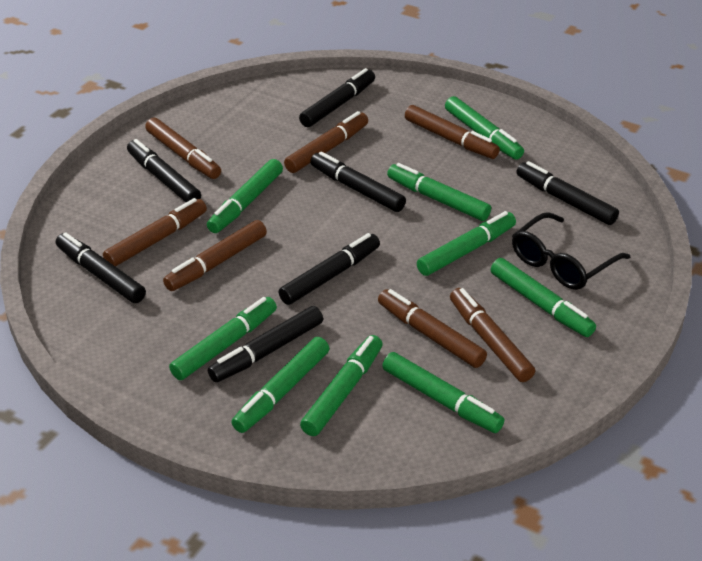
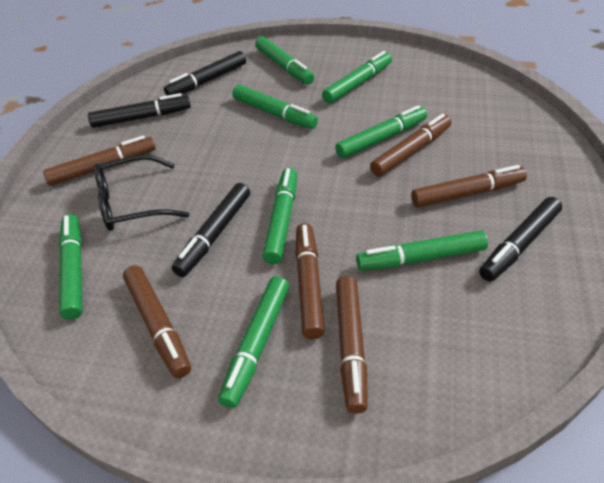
black marker: [56,232,146,303] [127,139,201,202] [208,306,323,383] [279,233,380,305] [299,68,375,127] [310,151,406,212] [516,161,619,225] = 7 -> [88,93,191,128] [164,51,246,96] [172,183,250,277] [479,197,562,282] = 4
brown marker: [103,198,207,267] [145,117,221,179] [163,220,267,291] [284,111,368,173] [378,289,487,368] [405,105,500,159] [450,288,535,382] = 7 -> [43,135,156,186] [123,265,191,378] [295,223,325,339] [336,276,368,414] [370,114,452,176] [411,165,527,208] = 6
green marker: [169,297,277,380] [207,159,283,233] [231,337,329,433] [300,335,382,436] [382,352,504,433] [387,163,491,221] [417,211,516,276] [445,96,524,160] [491,258,596,337] = 9 -> [59,214,82,320] [218,276,289,408] [232,85,318,129] [255,36,314,85] [262,168,297,264] [322,51,392,104] [335,105,427,158] [356,230,488,271] = 8

